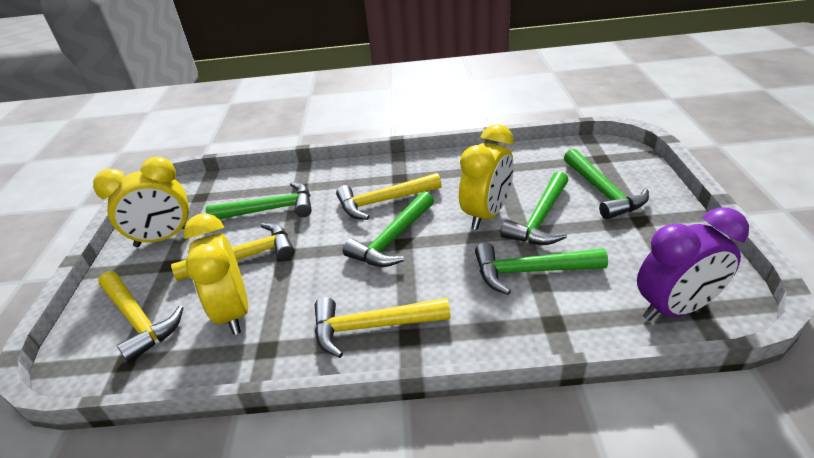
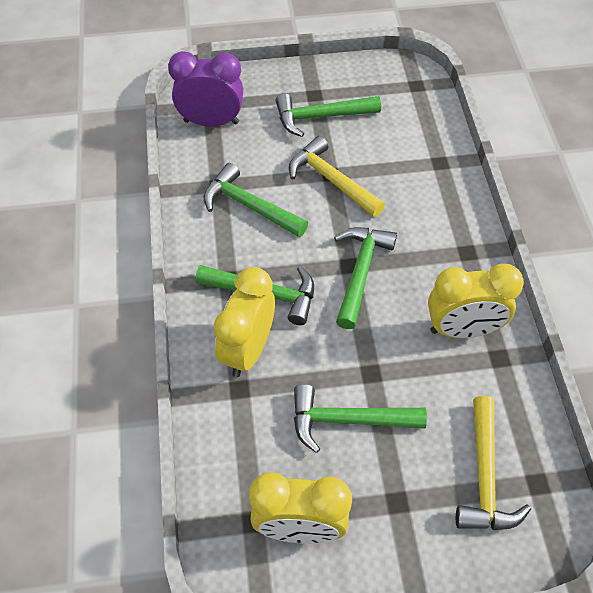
yellow hammer: [98,271,184,363] [171,223,295,281] [315,297,451,358] [336,173,442,220] = 4 -> [289,136,385,217] [456,396,531,530] = 2

